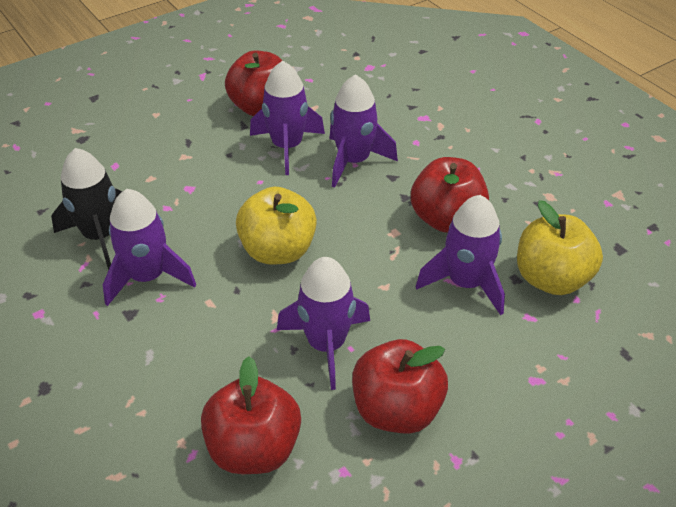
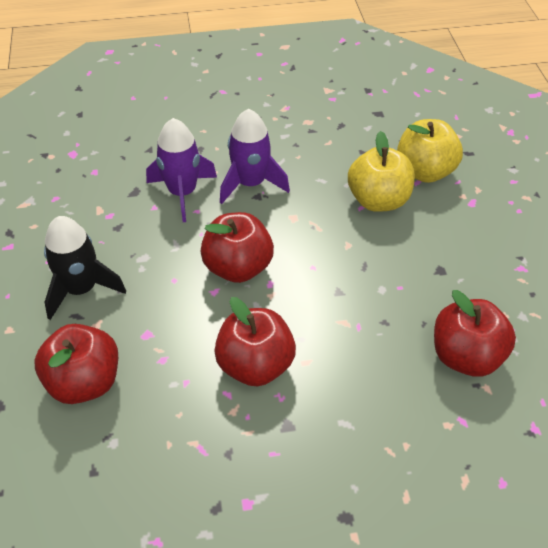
purple rocket: [103,189,196,306] [250,61,325,175] [277,257,370,390] [329,74,398,188] [416,195,505,316] = 5 -> [146,118,217,222] [220,109,290,204] = 2

